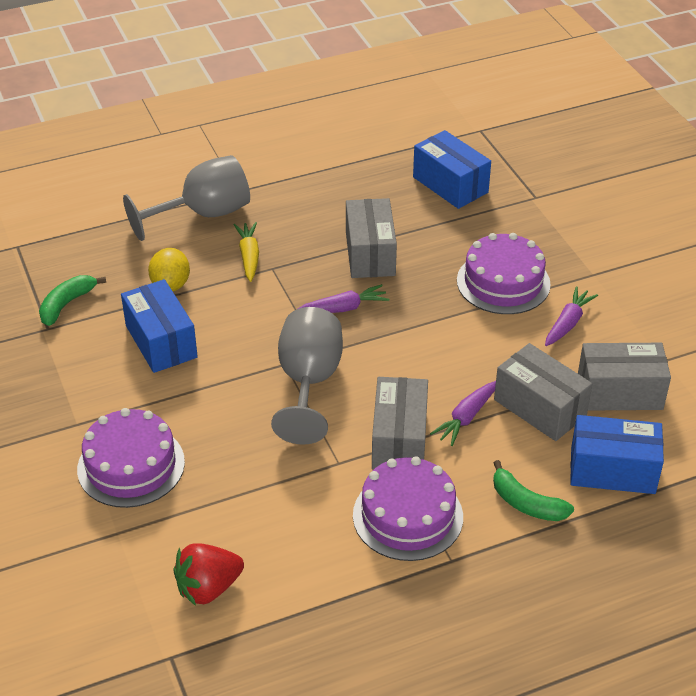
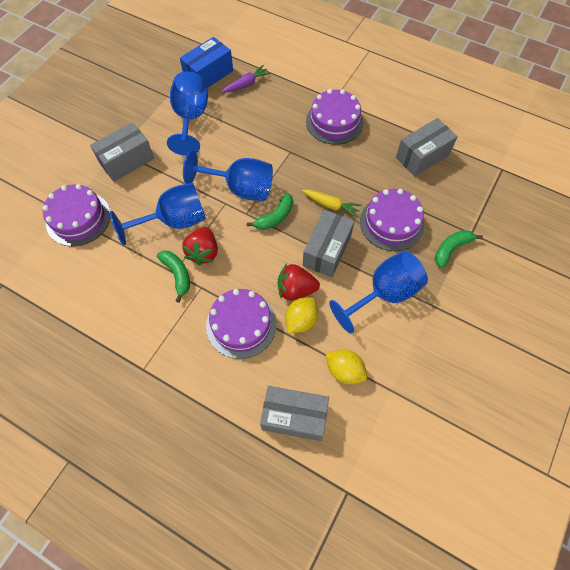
blue box: [121,279,198,373] [413,130,491,209] [570,415,664,494] = 3 -> [180,37,233,88] = 1
blue goblet: none = 0 -> [110,183,206,245] [167,72,208,156] [183,150,273,201] [329,251,428,334] = 4
green banana: [39,275,106,326] [493,460,574,521] = 2 -> [157,251,190,302] [247,193,293,230] [435,230,483,268] = 3
grey goblet: [123,155,250,241] [271,307,343,445] = 2 -> none = 0
purple cake: [77,408,185,508] [353,456,463,561] [457,233,551,314] = 3 -> [43,184,110,246] [206,289,277,359] [306,89,364,145] [360,189,424,251] = 4
purple carrot: [296,284,389,313] [430,381,496,446] [545,286,598,346] = 3 -> [222,65,271,93] = 1
red strawberry: [174,543,244,606] = 1 -> [182,227,218,265] [278,264,320,301] = 2
yellow lemon: [148,248,190,291] = 1 -> [285,297,318,333] [326,349,367,384] = 2

